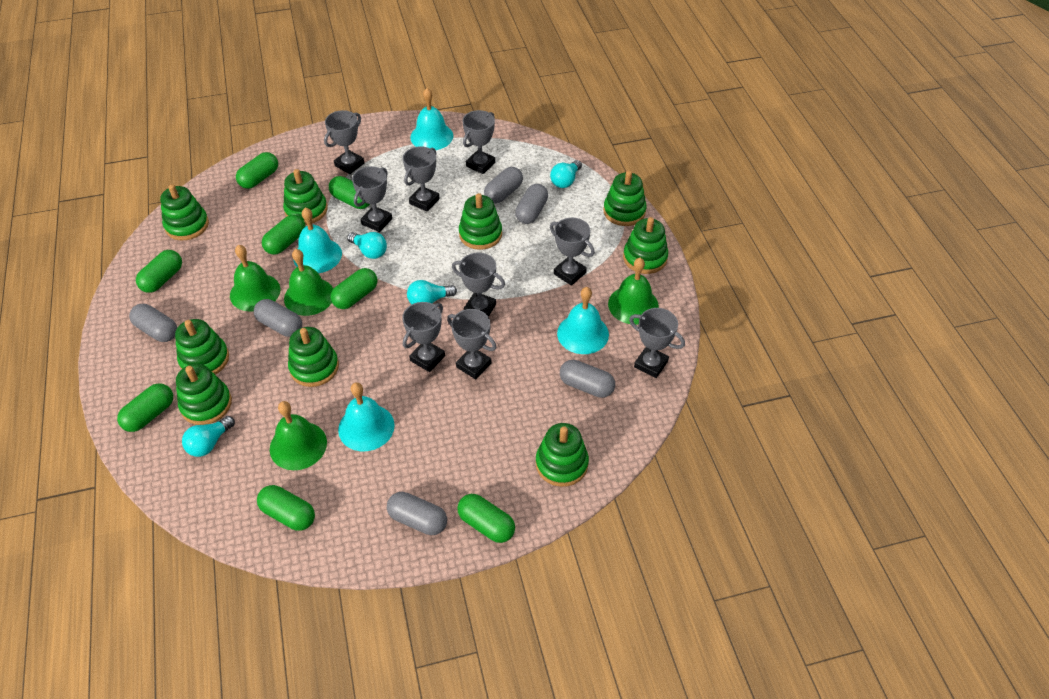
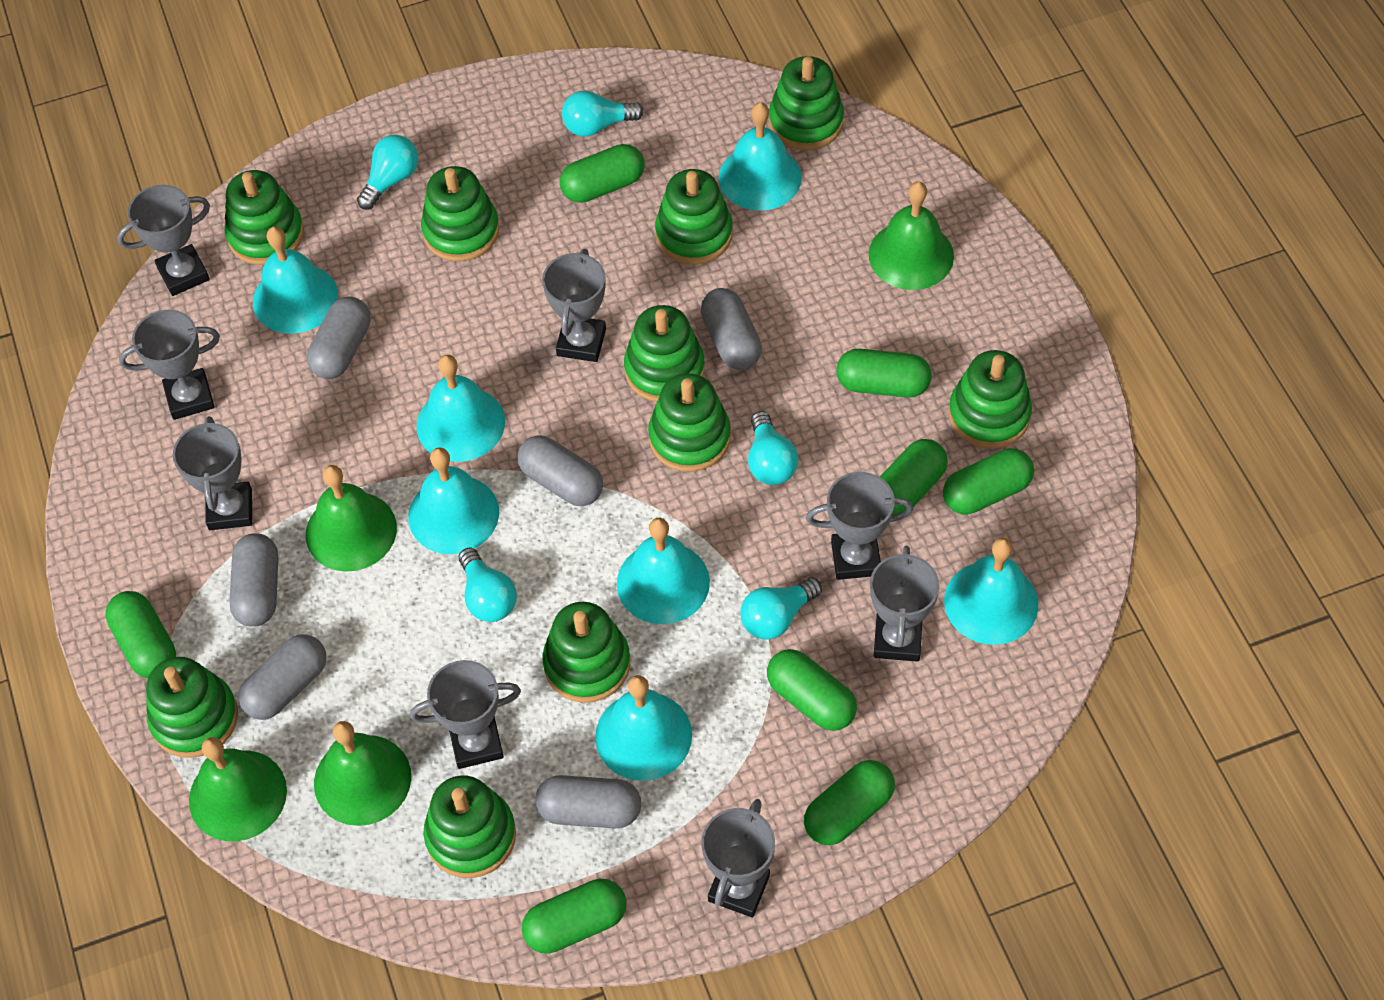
green stacking toy: [160,184,209,240] [175,319,229,375] [176,364,232,425] [283,169,328,225] [288,327,339,387] [459,193,502,250] [536,423,589,487] [603,170,647,226] [623,217,668,274] = 9 -> [146,657,238,758] [224,170,304,265] [421,166,500,261] [423,776,516,878] [542,602,630,703] [624,305,705,402] [648,373,731,472] [655,169,733,265] [769,56,844,150] [949,350,1032,449] = 10
grey trophy: [324,110,364,174] [352,166,392,232] [402,302,445,372] [403,146,440,211] [447,309,496,379] [452,253,505,317] [462,110,495,174] [550,218,595,286] [629,308,685,378] = 9 -> [117,185,210,296] [119,310,220,420] [173,416,252,530] [410,660,521,769] [542,249,606,362] [701,799,775,918] [806,472,913,580] [870,546,940,662] = 8
turquoise bell: [293,207,342,273] [338,382,395,451] [410,88,453,150] [557,287,609,354] = 4 -> [253,226,338,334] [408,448,499,554] [417,355,505,462] [595,675,692,781] [617,518,710,624] [718,102,802,211] [944,538,1038,645] = 7
turquoise light bulb: [182,416,235,457] [347,232,387,259] [407,280,457,304] [550,160,582,188] = 4 -> [357,135,418,210] [459,548,517,622] [562,90,644,136] [741,577,822,640] [748,411,798,485] = 5

